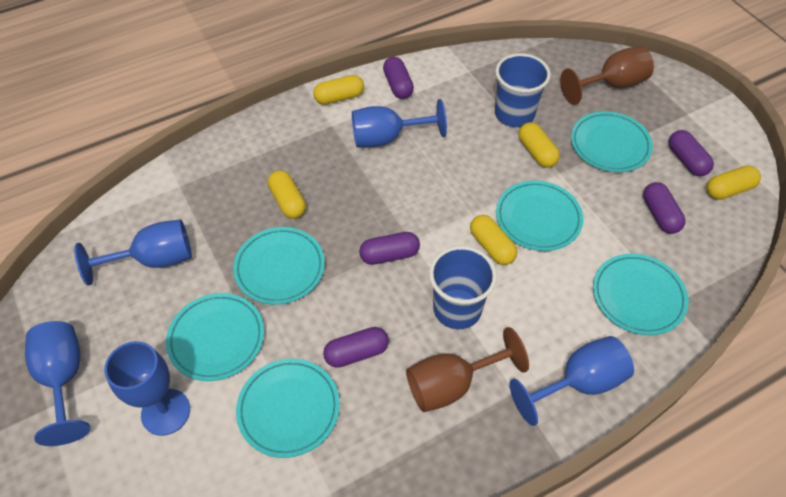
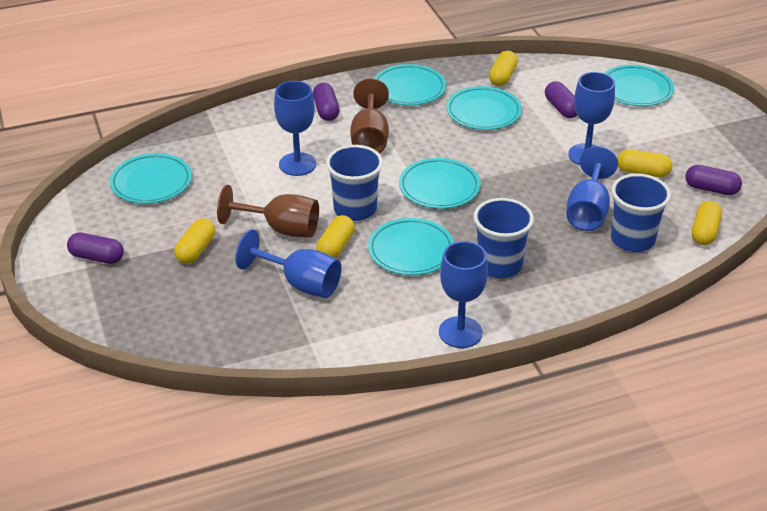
blue cup: [429,246,497,329] [495,53,551,127] = 2 -> [326,145,383,221] [473,198,534,278] [611,174,671,252] = 3
purple capsule: [323,327,389,368] [359,232,420,265] [383,57,414,99] [643,182,685,234] [668,130,714,176] = 5 -> [67,232,124,264] [313,83,339,121] [545,81,577,118] [685,165,742,195] = 4

